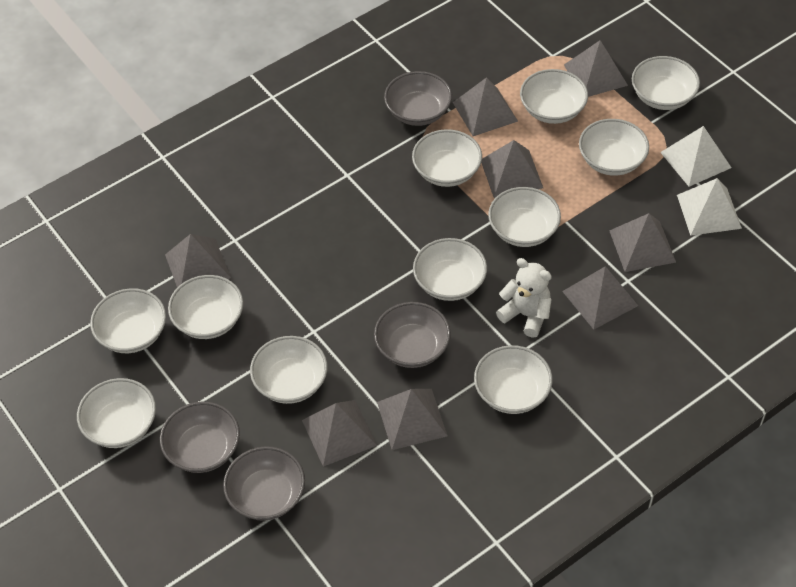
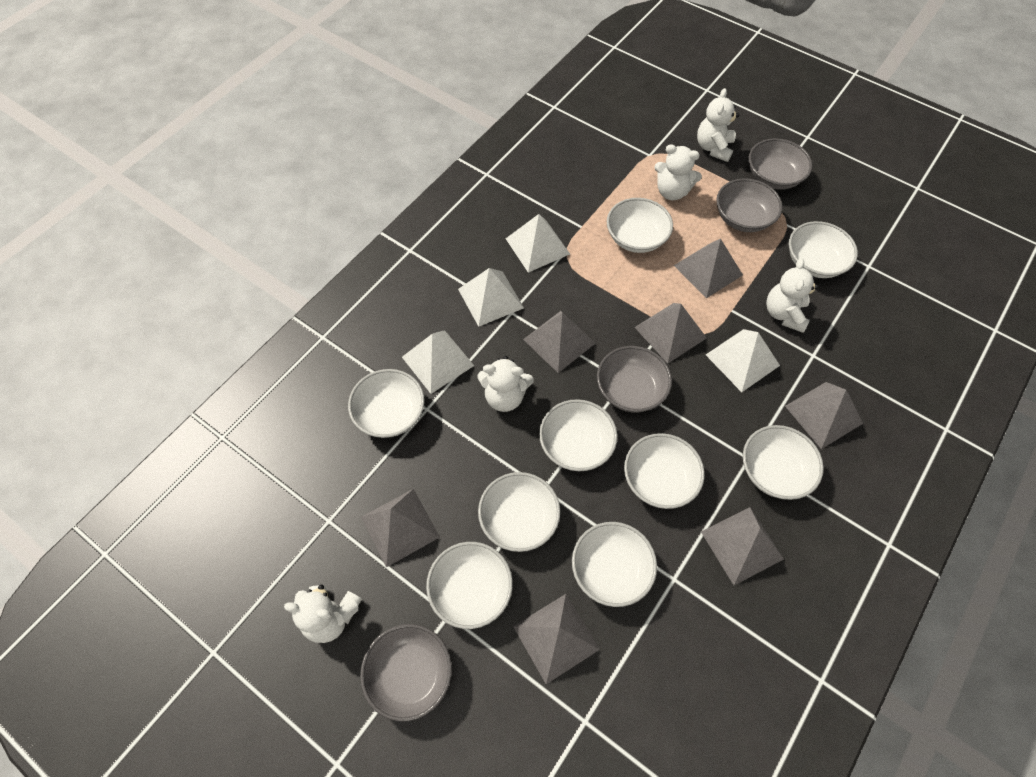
grey pyramid: [165,234,231,288] [302,400,377,467] [377,389,448,450] [453,77,518,136] [481,140,543,198] [562,266,638,330] [564,41,628,97] [609,213,676,272] = 8 -> [361,489,440,567] [513,594,600,684] [523,311,596,373] [635,303,707,364] [674,239,743,298] [701,507,784,585] [785,382,863,449] = 7
white bowl: [77,378,156,448] [90,288,166,353] [168,275,243,339] [250,336,327,404] [412,129,482,187] [413,238,487,301] [474,345,553,414] [488,187,561,247] [520,69,588,124] [579,119,649,176] [632,56,700,110] = 11 -> [348,369,425,438] [426,542,513,629] [478,472,560,552] [539,399,617,471] [572,522,657,607] [607,198,673,253] [624,433,705,509] [743,425,824,500] [789,221,858,278] = 9
white pyramid: [660,126,731,187] [677,178,742,236] = 2 -> [402,330,474,394] [458,268,524,327] [506,214,570,273] [706,329,780,392] = 4
white teddy bear: [496,258,552,338] = 1 -> [284,585,362,643] [477,356,534,412] [654,144,702,200] [697,88,739,162] [766,258,819,333] = 5

